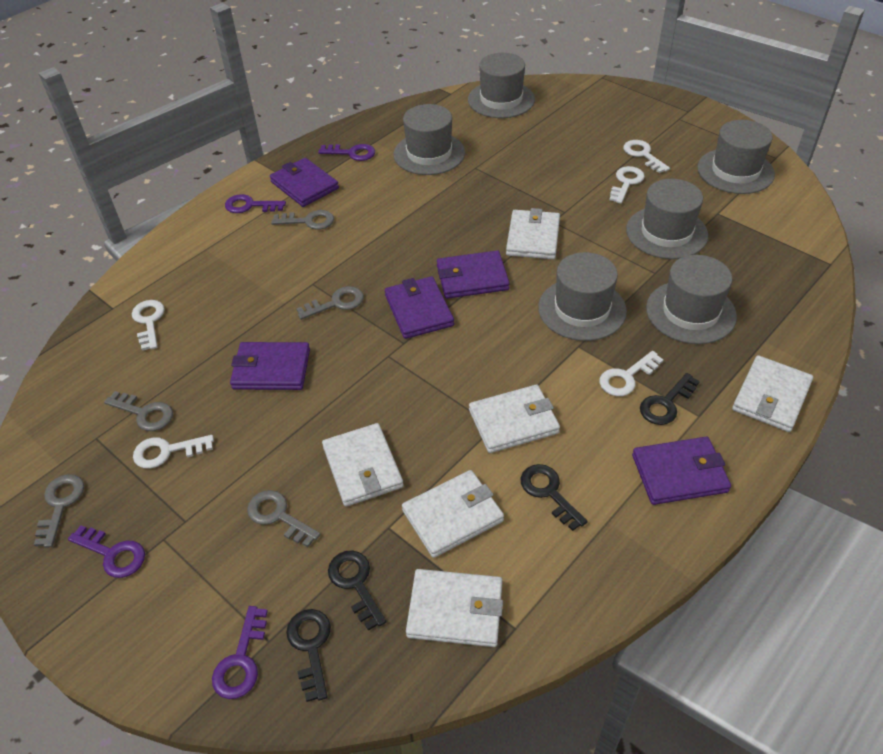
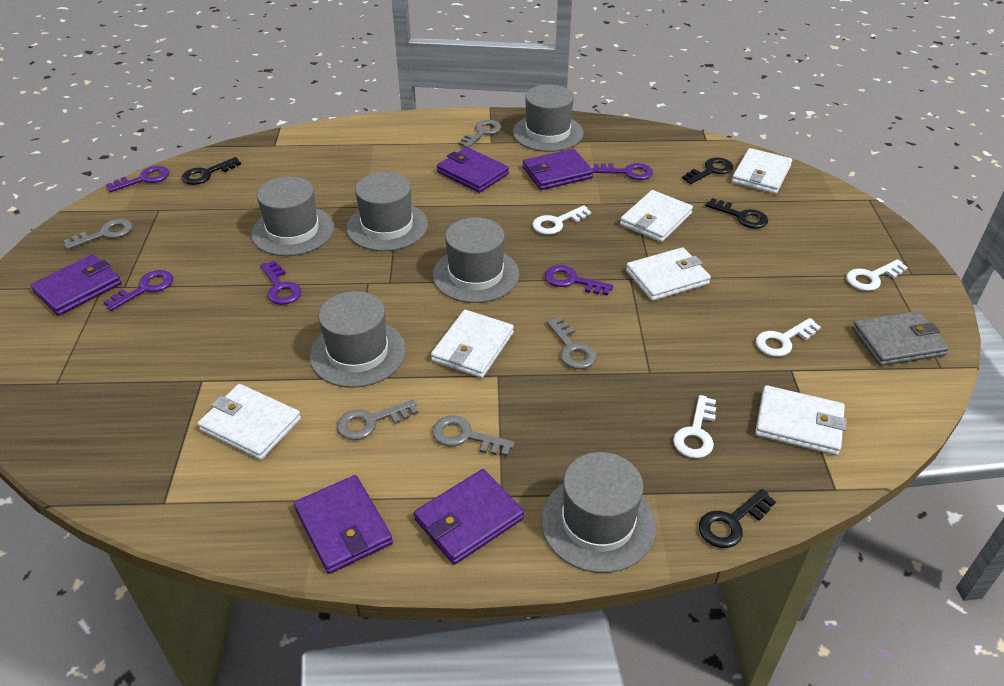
grey wallet: none = 0 -> [852,311,949,366] = 1
purple key: [68,525,145,578] [212,606,268,699] [225,194,286,213] [318,144,375,161] = 4 -> [104,270,173,311] [106,166,169,192] [261,260,302,305] [544,265,614,296] [592,163,653,180] = 5
white key: [132,300,165,351] [133,435,214,469] [599,351,663,396] [609,166,645,204] [623,140,670,173] = 5 -> [532,205,591,235] [673,395,716,458] [756,318,821,357] [846,259,908,291] = 4

